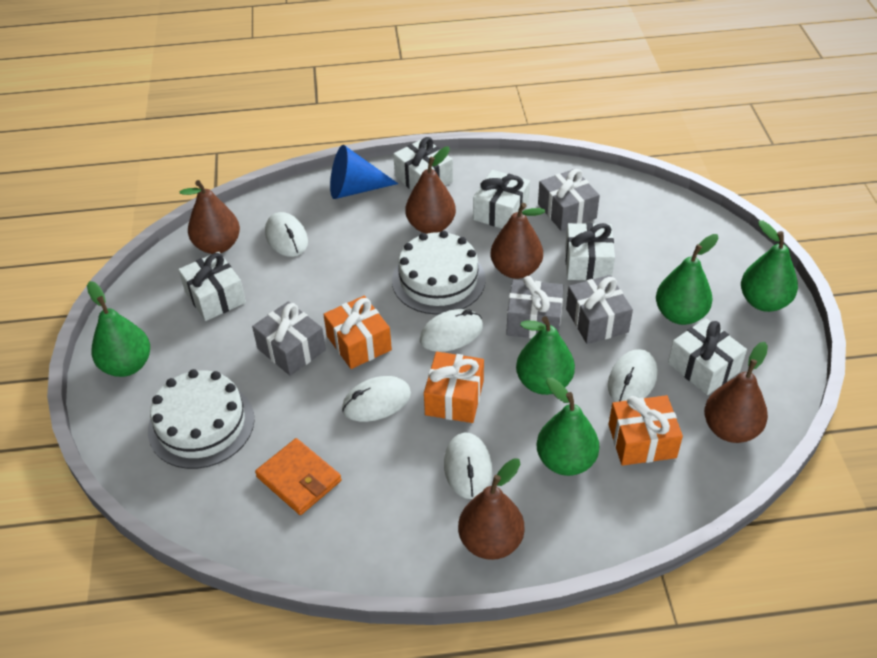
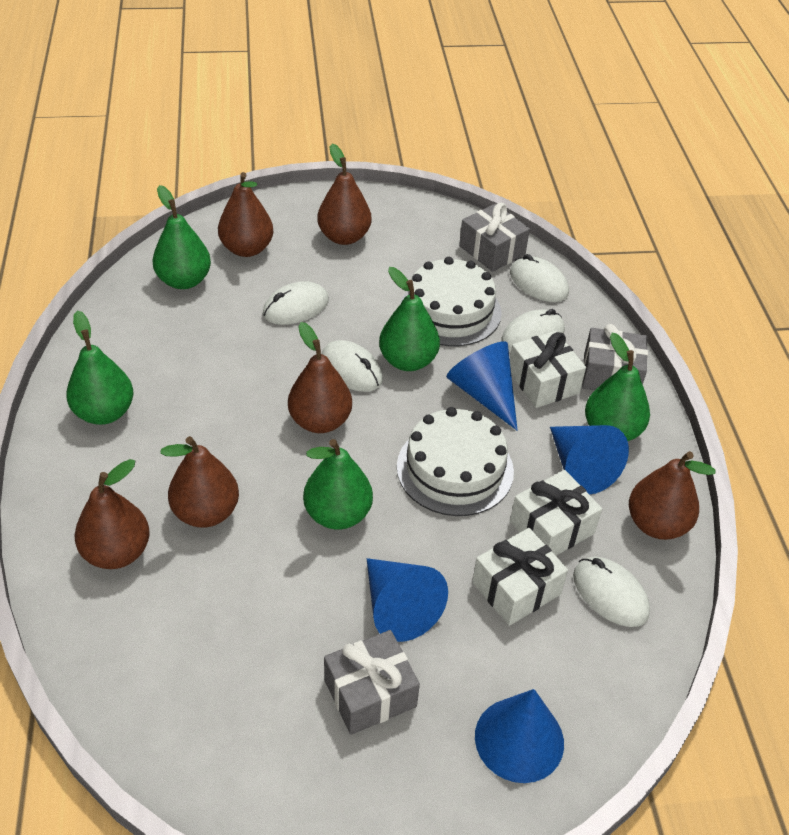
blue cone: [330,145,398,199] = 1 -> [367,558,448,642] [446,341,517,430] [475,689,564,783] [550,425,629,494] = 4
brown pear: [180,180,240,254] [406,146,456,234] [458,458,524,560] [491,203,545,279] [704,342,768,443] = 5 -> [75,459,150,569] [160,436,239,528] [218,172,273,257] [288,322,352,433] [317,144,372,245] [629,451,716,540] = 6
grey gift: [252,301,326,376] [506,276,564,338] [538,169,600,231] [566,275,633,344] = 4 -> [324,630,420,735] [459,203,530,272] [582,324,648,390] = 3
orange gift: [323,296,392,369] [424,352,484,423] [608,395,683,466] = 3 -> none = 0
orange wallet: [255,438,341,515] = 1 -> none = 0
white gift: [178,252,246,321] [393,137,453,190] [473,170,530,228] [565,223,615,281] [668,318,747,395] = 5 -> [472,528,568,626] [510,331,586,408] [510,470,602,556] = 3

